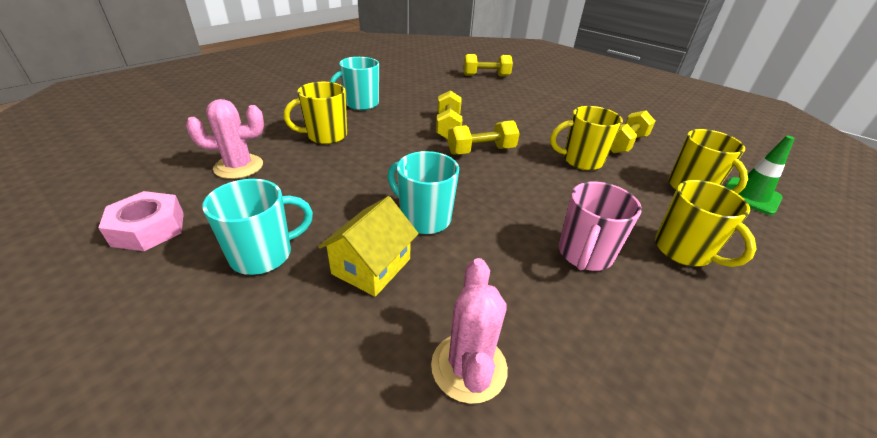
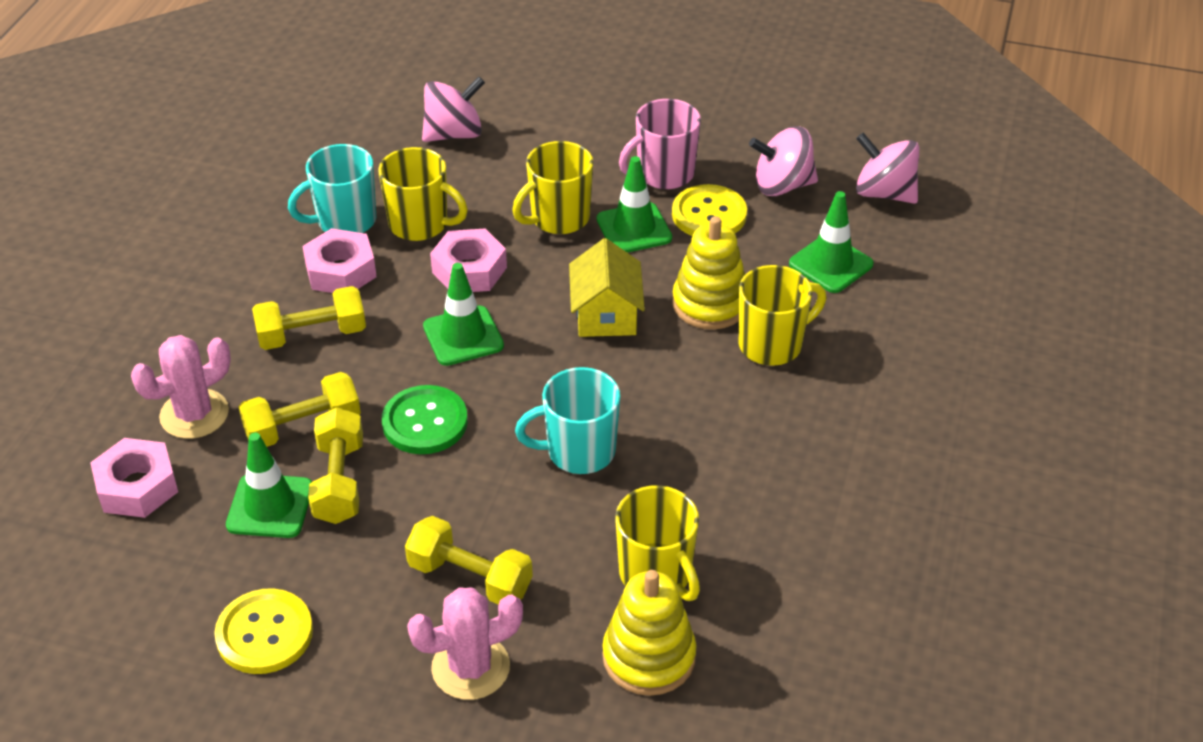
green button: none = 0 -> [382,385,468,454] = 1
green traffic cone: [725,136,795,215] = 1 -> [226,432,312,538] [423,263,504,366] [597,156,672,253] [789,191,874,293] = 4
pink nut: [98,191,184,251] = 1 -> [90,438,178,518] [302,228,377,293] [430,228,507,292] = 3
pink spinning top: none = 0 -> [422,76,485,142] [749,126,818,196] [856,133,919,204] = 3
turquoise mug: [202,179,313,275] [330,57,379,110] [388,151,459,234] = 3 -> [288,144,376,233] [515,367,620,474] = 2
yellow button: none = 0 -> [214,588,313,674] [672,184,747,236] = 2
yellow stacking toy: none = 0 -> [602,570,696,696] [672,216,745,330] = 2

